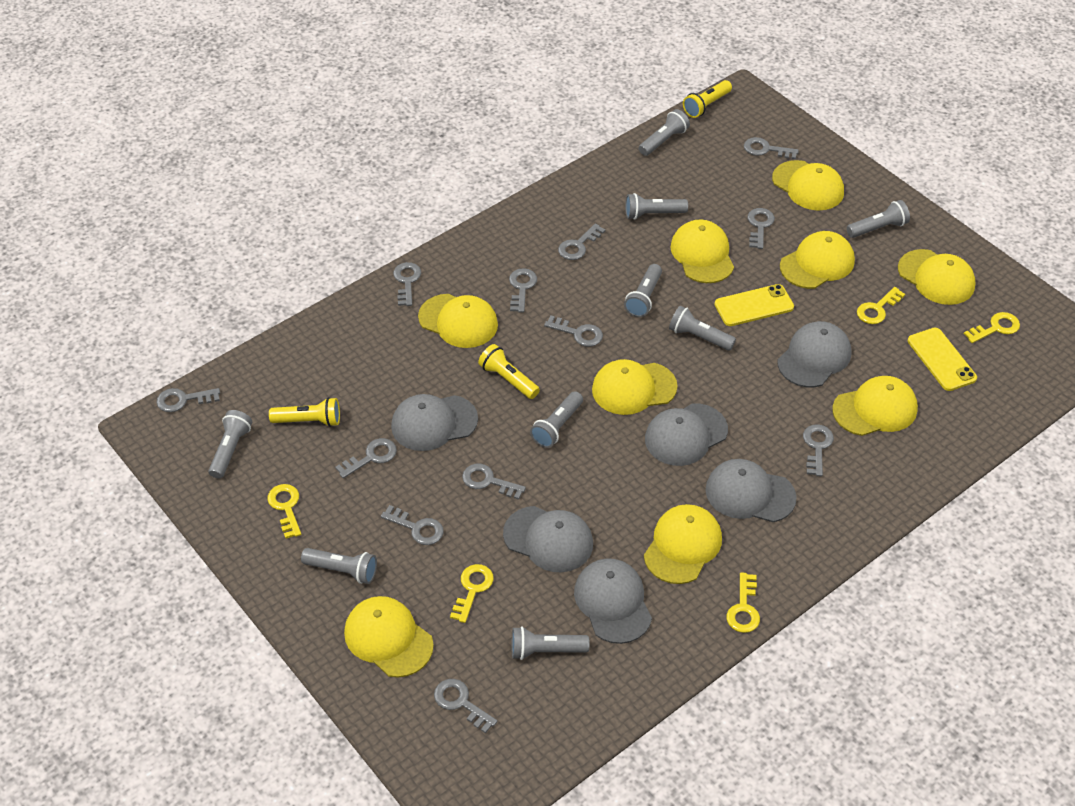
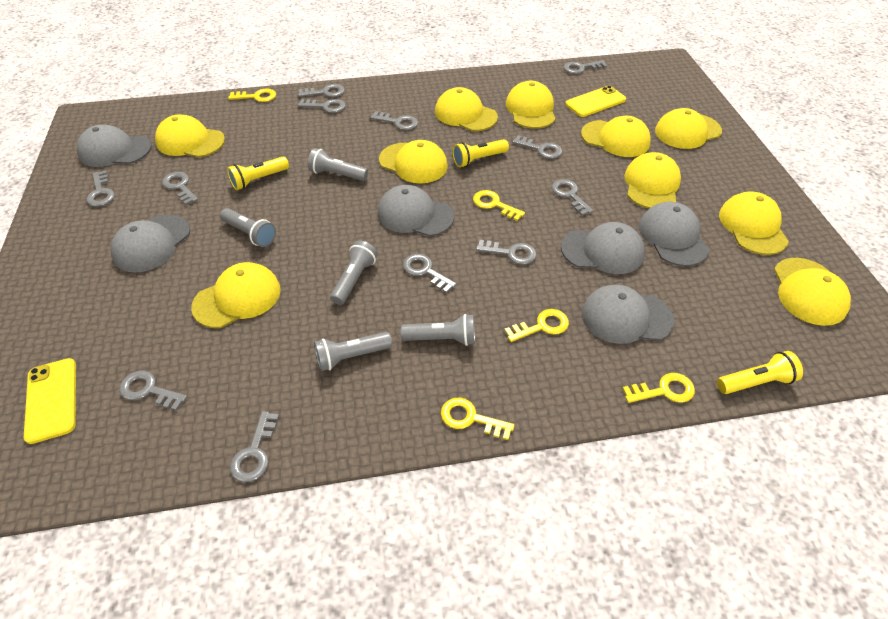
grey flashlight: [208,410,252,479] [301,548,377,584] [512,626,590,660] [530,391,583,448] [624,264,662,317] [625,193,688,220] [639,109,690,156] [669,306,736,351] [847,200,910,238] = 9 -> [220,208,276,247] [308,148,368,181] [314,332,392,371] [330,241,378,305] [401,314,475,346] = 5
yellow cap: [344,596,434,678] [418,294,498,348] [592,359,677,415] [644,504,722,584] [670,219,734,283] [772,160,844,211] [780,231,855,289] [832,376,918,436] [898,249,975,305] = 9 -> [155,114,225,157] [191,262,281,328] [379,140,448,183] [435,87,498,131] [506,81,556,129] [581,116,651,157] [624,152,681,209] [655,108,722,149] [719,191,789,255] [774,258,851,326] = 10

